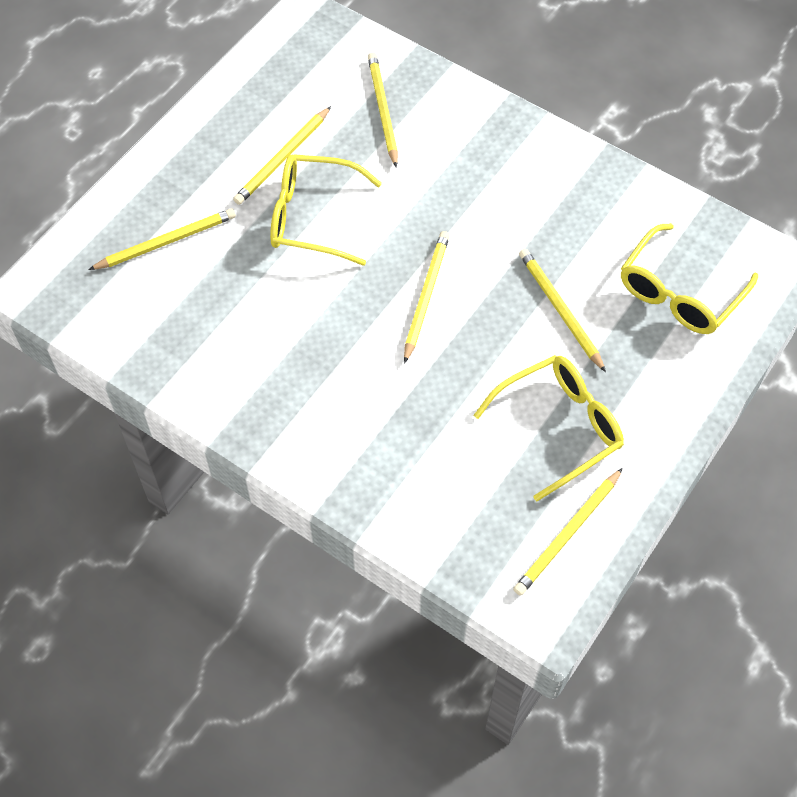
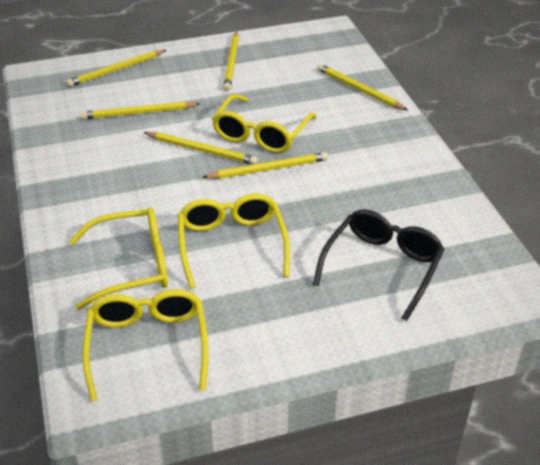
black glasses: none = 0 -> [313,210,445,321] = 1
yellow glasses: [270,154,382,266] [473,355,624,501] [621,223,758,334] = 3 -> [69,208,168,310] [82,289,209,402] [178,194,290,289] [212,94,317,153] = 4

